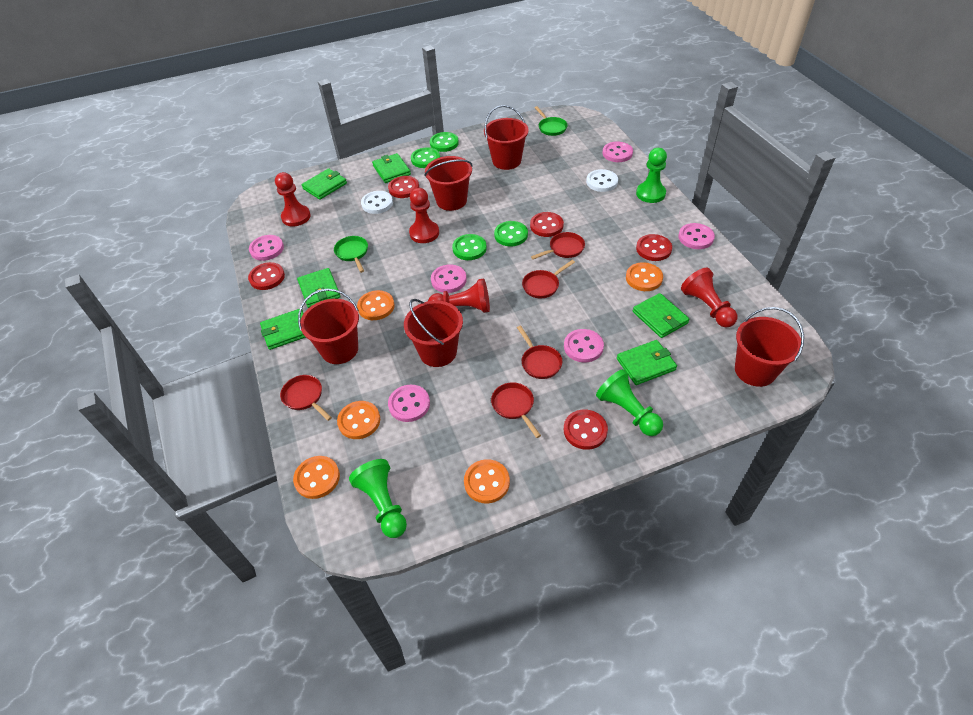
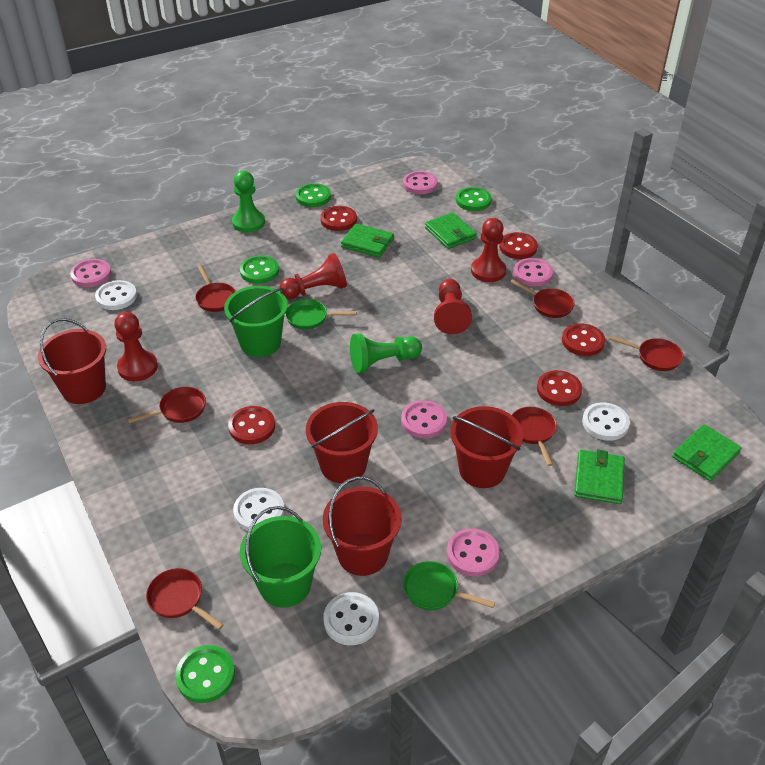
green bucket: none = 0 -> [224,286,288,357] [240,506,321,607] = 2
green pawn: [349,459,407,538] [596,369,663,436] [636,148,667,203] = 3 -> [232,171,265,233] [350,333,422,373] = 2
green wallet: [260,309,306,350] [297,268,341,308] [301,168,347,200] [372,153,411,183] [617,340,677,385] [633,293,690,338] = 6 -> [341,223,394,258] [425,212,477,249] [574,450,625,504] [672,424,742,481] = 4
orange button: [293,456,340,499] [337,401,380,439] [357,290,394,320] [464,459,510,503] [626,262,663,291] = 5 -> none = 0
pink button: [249,235,284,261] [388,385,430,422] [431,264,467,293] [564,329,604,362] [602,142,633,162] [678,223,715,249] = 6 -> [70,259,111,287] [401,400,447,438] [403,171,438,194] [447,528,500,576] [514,258,553,286] = 5
red bucket: [298,289,359,364] [404,299,463,367] [424,156,473,211] [484,105,529,170] [735,307,804,387] = 5 -> [38,318,106,404] [306,402,378,483] [323,477,402,576] [450,406,523,488] = 4
red pan: [280,375,332,421] [491,382,541,438] [517,326,562,379] [522,260,575,298] [531,232,585,259] = 5 -> [127,387,206,423] [146,568,223,630] [195,265,236,312] [510,279,575,318] [512,407,557,466] [609,335,684,371] = 6
white button: [361,191,393,214] [586,169,618,192] = 2 -> [95,280,137,310] [233,488,284,531] [323,592,379,645] [582,402,630,441] = 4

